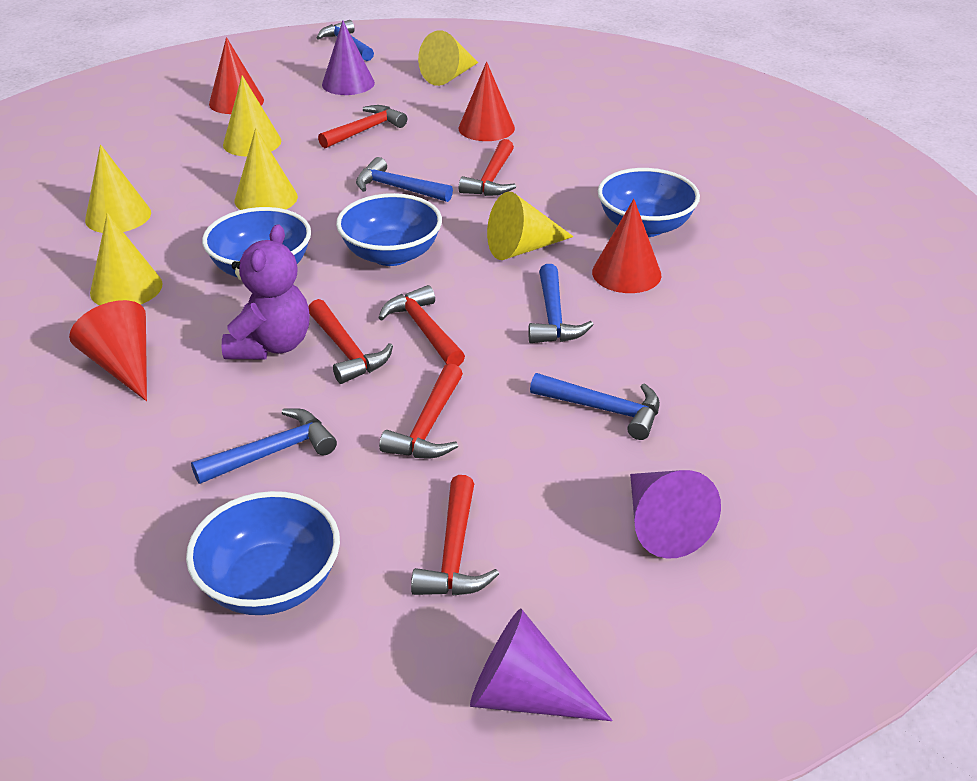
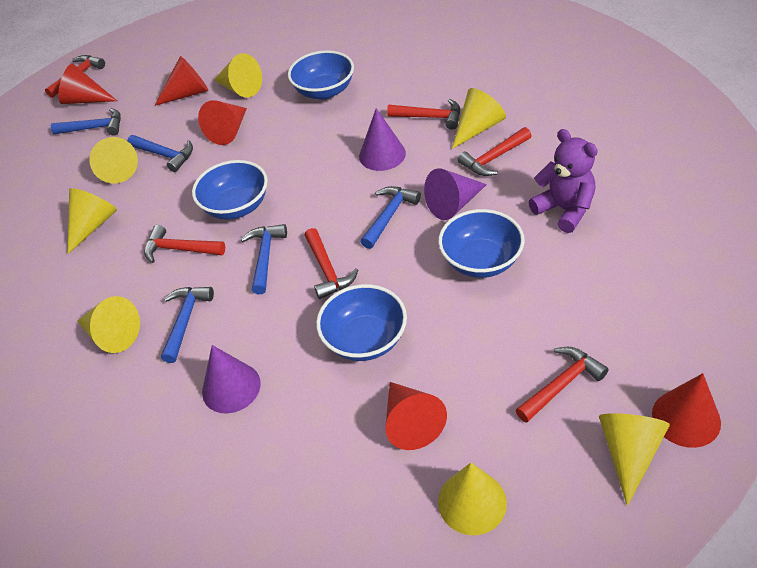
red cone: [69,300,147,401] [209,37,264,114] [459,62,515,141] [592,199,661,293] = 4 -> [58,64,117,104] [154,56,208,106] [198,100,247,145] [386,382,447,450] [652,373,721,448] = 5
yellow cone: [85,144,151,233] [90,213,163,305] [223,75,281,157] [235,128,298,210] [418,30,478,86] [487,192,574,260] = 6 -> [67,188,117,254] [77,296,140,353] [89,137,138,183] [214,53,262,98] [438,463,507,535] [452,88,506,149] [599,413,670,506] = 7

